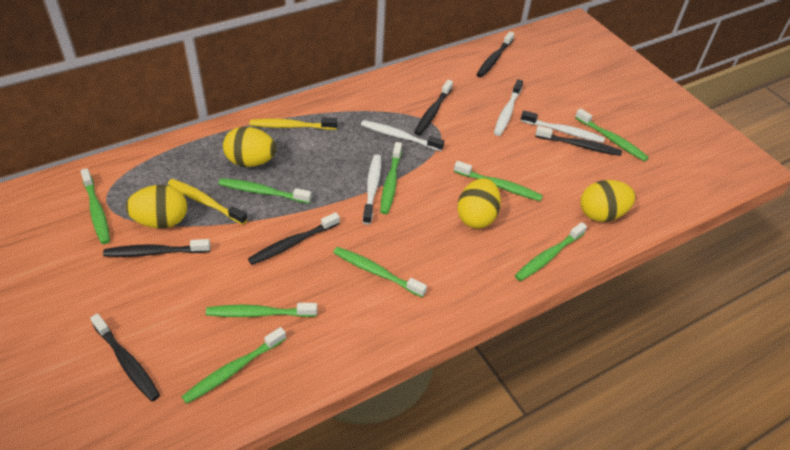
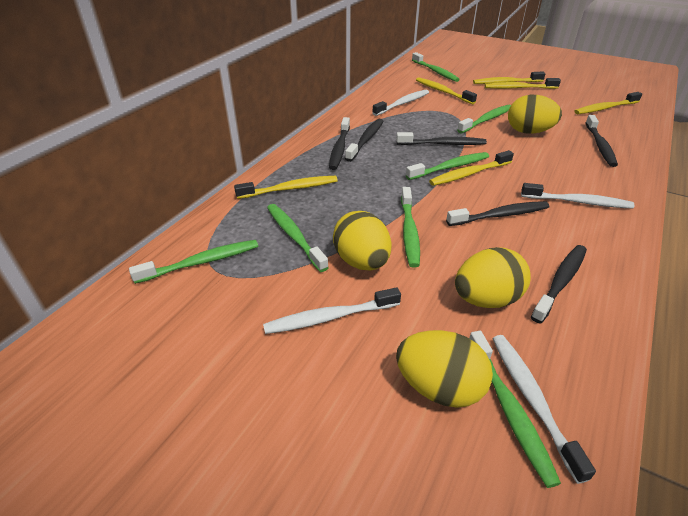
green toothbrush: [81,168,110,244] [181,327,286,404] [206,303,317,317] [219,178,312,203] [333,247,427,297] [380,142,402,214] [454,161,543,201] [515,222,587,281] [575,108,649,161] = 9 -> [129,240,258,284] [267,204,329,272] [401,187,420,268] [406,152,489,180] [412,52,460,82] [457,105,511,133] [469,331,561,488] = 7
yellow toothbrush: [168,179,247,225] [250,117,337,130] = 2 -> [234,176,338,199] [416,77,477,104] [429,150,514,186] [473,72,546,84] [485,78,561,89] [574,92,642,114] = 6

